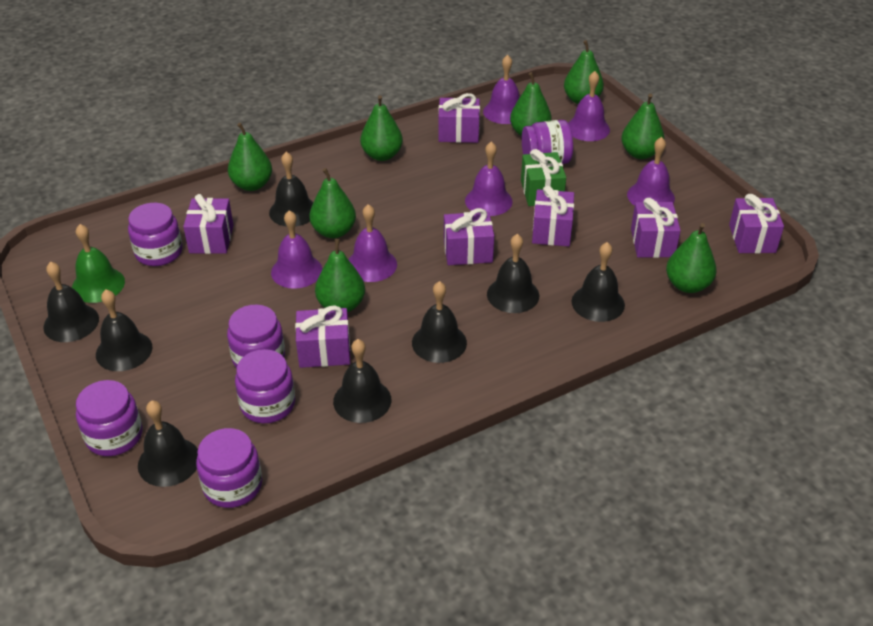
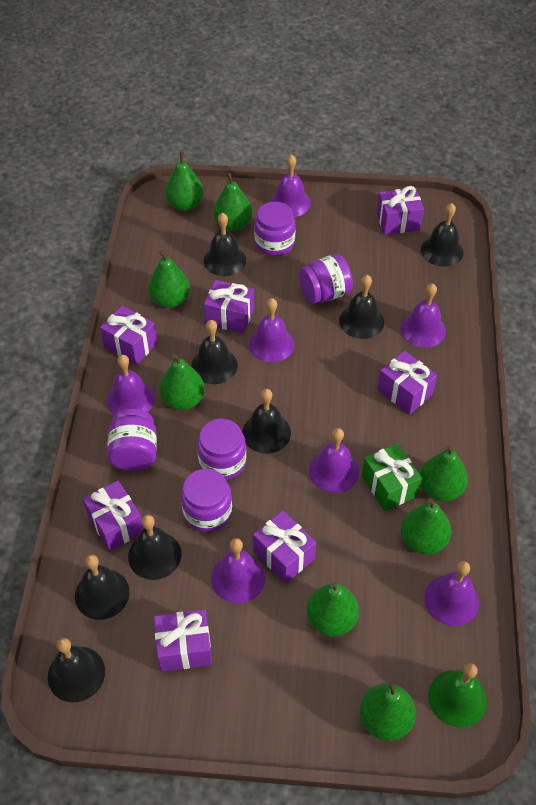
purple bell: [271,210,322,289] [348,204,397,282] [465,141,513,216] [483,55,519,124] [568,71,610,141] [627,137,675,206] = 6 -> [107,355,155,415] [211,538,265,603] [249,298,295,362] [270,154,311,217] [309,428,359,493] [401,283,446,348] [424,561,479,626] = 7
purple jar: [76,380,143,456] [128,203,183,266] [196,428,262,508] [227,304,285,368] [235,349,295,423] [522,120,573,164] = 6 -> [107,409,157,471] [181,469,232,532] [197,419,246,480] [254,202,295,256] [299,254,353,304] = 5

